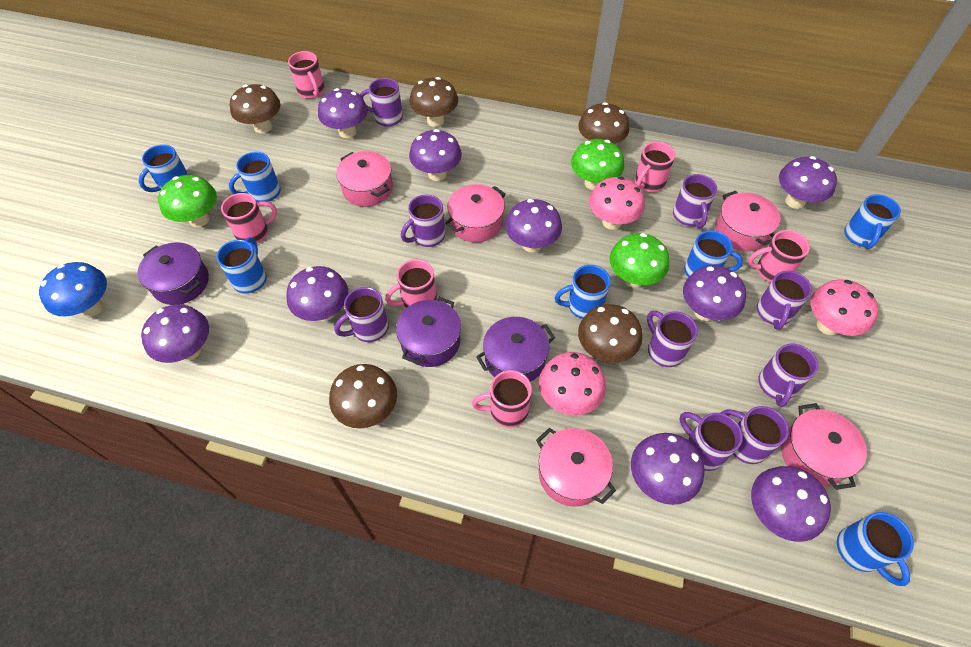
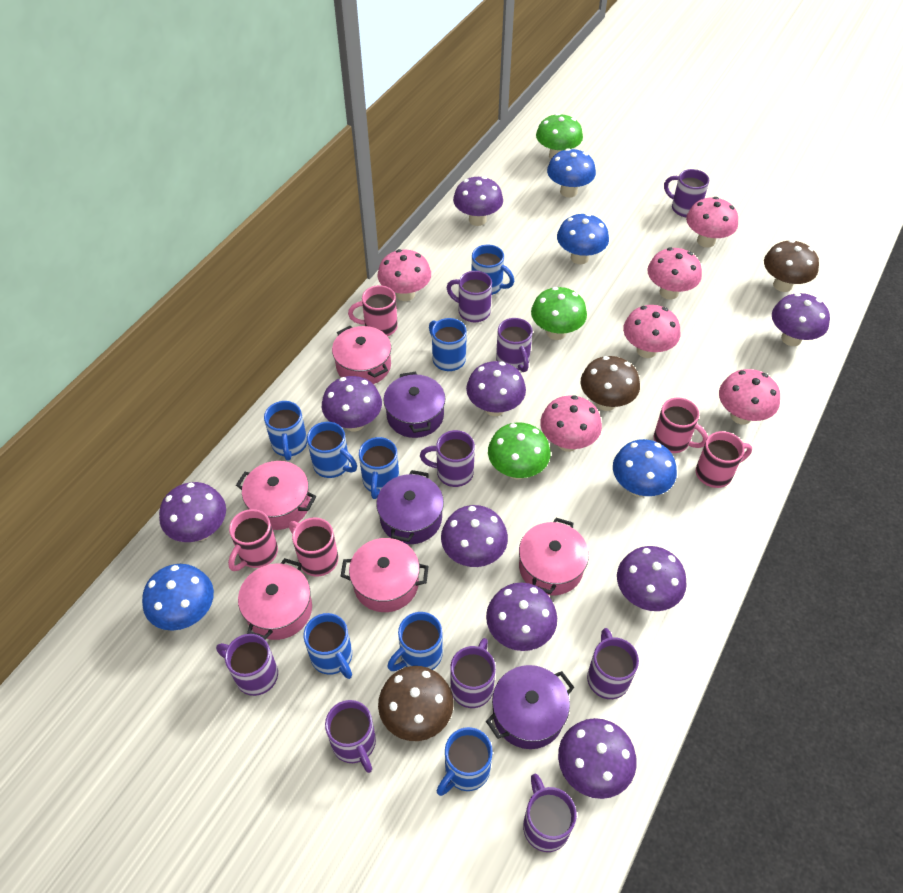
blue mug: [139,144,189,192] [217,238,267,294] [229,152,281,202] [555,265,610,319] [684,230,743,277] [837,512,914,586] [844,194,901,249] = 7 -> [264,401,307,461] [304,613,352,679] [307,422,357,478] [359,437,399,499] [388,612,443,671] [429,318,467,371] [437,727,493,796] [471,245,514,295] = 8
blue mushroom: [39,262,107,317] = 1 -> [142,564,214,631] [547,148,596,198] [557,213,609,264] [613,439,677,497] = 4
brown mushroom: [230,84,281,134] [329,364,397,428] [409,77,458,127] [578,102,629,144] [578,304,642,363] = 5 -> [378,666,454,741] [581,356,640,411] [764,240,819,292] = 3
pink mug: [221,193,277,245] [288,51,325,99] [385,259,437,309] [472,370,532,428] [635,141,675,192] [748,230,810,282] = 6 -> [228,509,278,571] [289,517,338,577] [348,285,398,336] [654,397,708,453] [696,431,752,488] = 5
pink mushroom: [539,352,606,415] [589,177,645,230] [811,279,879,336] = 3 -> [378,249,431,301] [540,395,602,452] [623,305,680,358] [647,248,702,299] [686,197,738,248] [719,369,780,425] = 6

